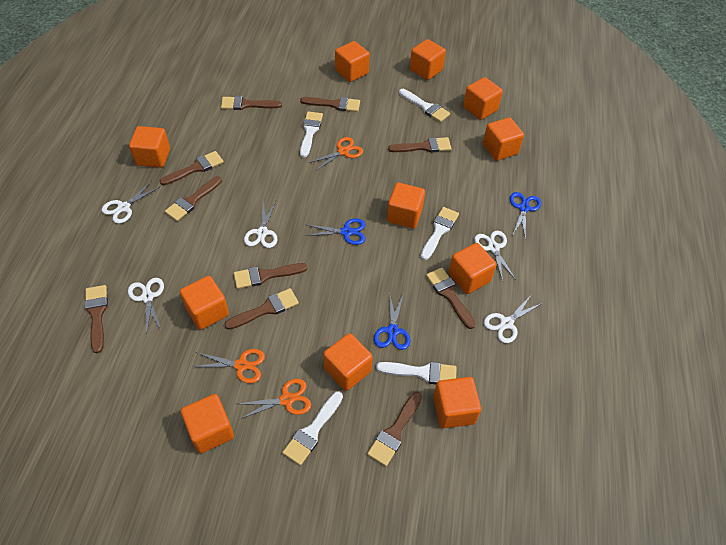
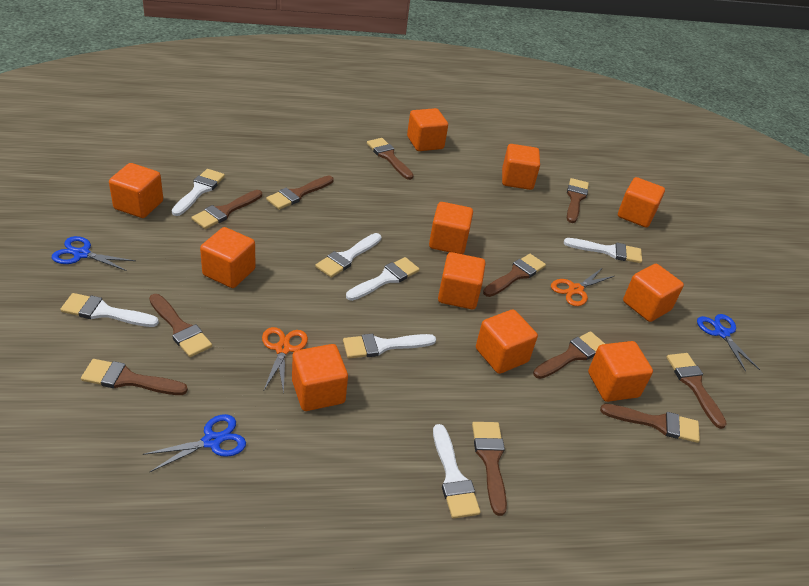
brown brush: [85,285,108,353] [160,151,223,185] [165,176,222,221] [221,96,282,110] [224,288,299,330] [234,263,308,289] [300,97,360,112] [367,392,422,466] [388,137,452,153] [426,268,475,329] = 10 -> [81,359,188,395] [149,294,212,357] [191,190,262,229] [266,175,334,210] [367,138,414,180] [472,422,507,516] [483,254,546,297] [533,331,605,379] [567,178,589,223] [600,404,700,443] [666,353,727,429] = 11
orange scissors: [193,349,265,383] [238,379,311,419] [308,137,363,171] = 3 -> [262,327,308,394] [551,268,614,306] = 2
white brush: [282,391,343,465] [300,112,323,158] [376,362,457,384] [399,89,450,122] [421,207,459,260] = 5 -> [60,293,159,327] [171,169,225,216] [315,233,381,278] [343,334,436,358] [346,257,420,301] [433,424,480,519] [564,238,642,263] = 7
white scissors: [102,181,160,224] [128,278,164,336] [244,201,277,248] [474,231,516,282] [484,294,542,343] = 5 -> none = 0

